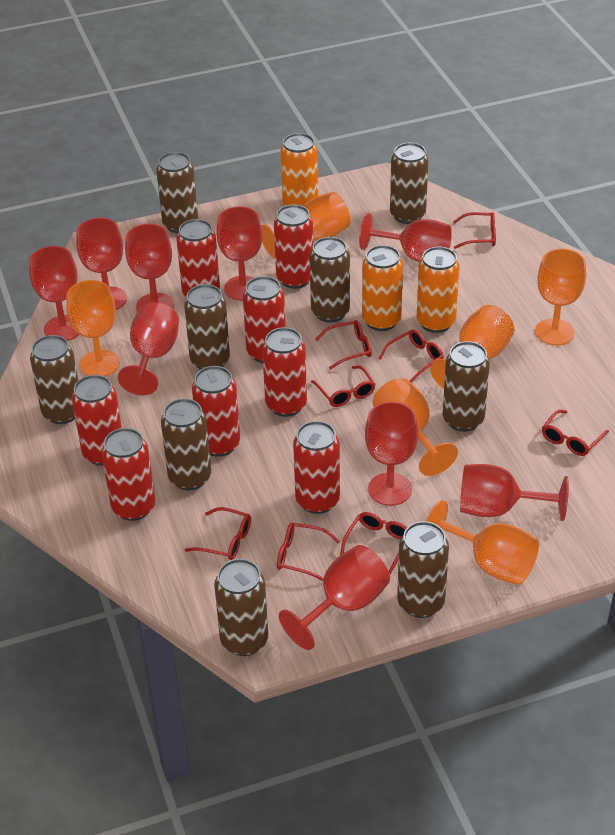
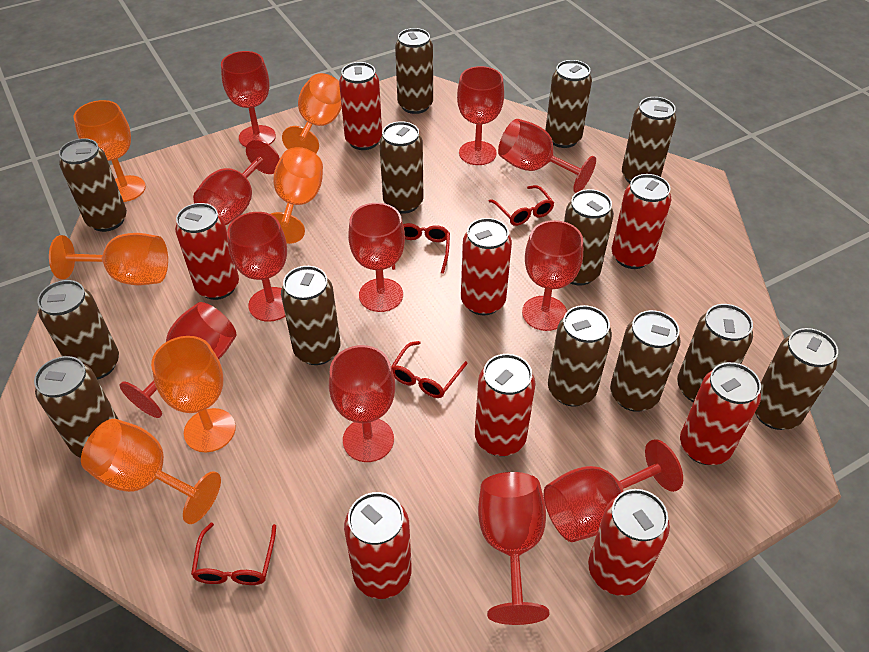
brown can: [30,335,78,424] [156,152,198,233] [161,398,211,490] [184,284,230,370] [214,559,268,656] [310,237,350,323] [390,143,428,224] [397,521,449,618] [443,341,490,432] = 9 -> [34,356,119,458] [37,280,119,380] [59,138,127,232] [281,266,341,365] [379,121,423,214] [395,28,433,114] [545,60,592,148] [548,305,612,406] [564,189,614,285] [610,310,681,412] [622,97,676,183] [677,304,753,402] [755,328,838,430] = 13
orange can: [281,133,318,206] [362,245,403,331] [417,247,460,333] = 3 -> none = 0
red glasses: [185,507,251,560] [277,523,340,581] [311,365,375,407] [315,320,372,370] [340,512,407,575] [378,329,444,383] [453,212,496,249] [542,410,609,456] = 8 -> [191,523,276,585] [391,341,468,398] [392,223,450,274] [489,185,554,226] = 4
red goblet: [29,246,80,341] [76,218,127,310] [118,302,179,396] [125,224,174,312] [216,206,262,301] [279,545,390,650] [359,213,452,262] [365,402,418,506] [460,464,569,521] = 9 -> [120,302,236,418] [193,139,280,225] [221,51,276,147] [227,212,287,322] [329,345,395,462] [348,203,405,312] [457,66,504,165] [478,472,550,625] [498,119,596,193] [522,220,583,331] [544,439,683,542] = 11

